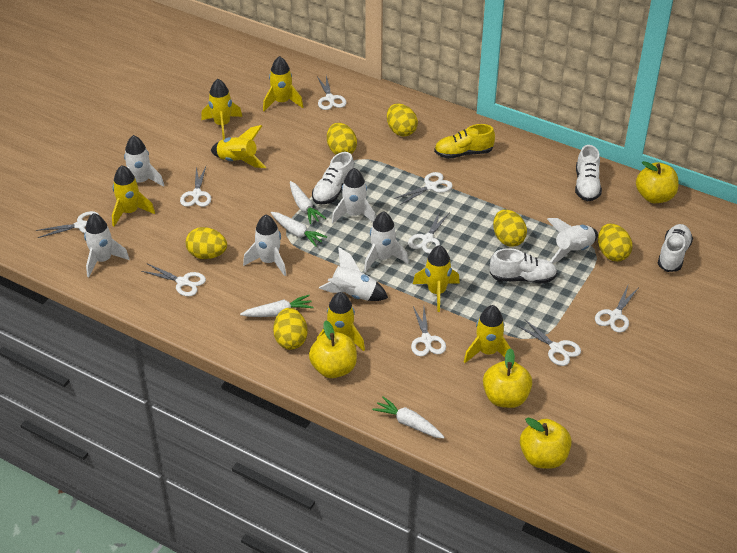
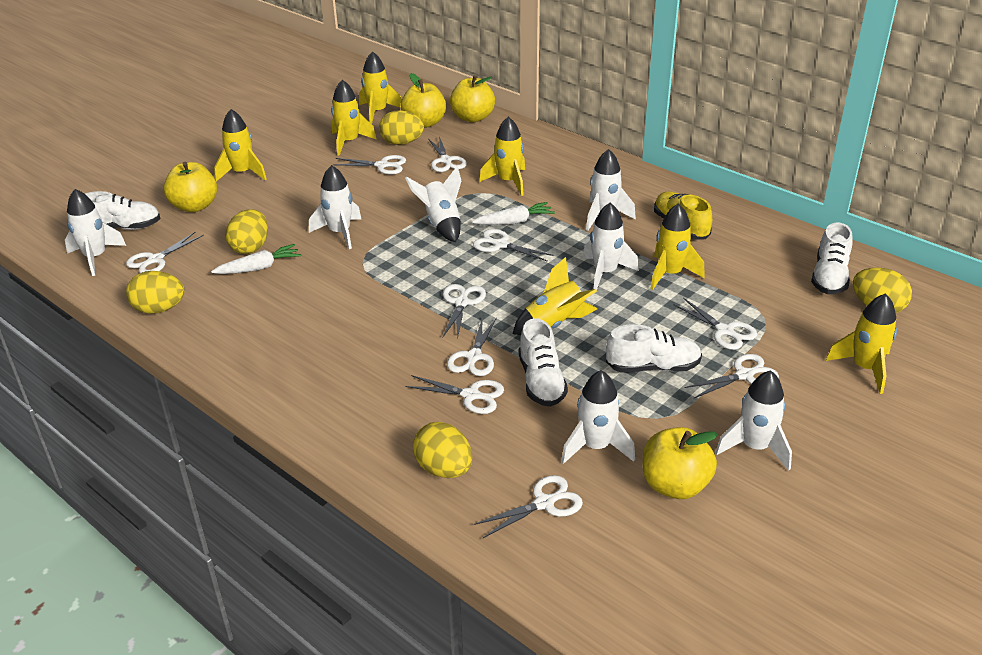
white carrot: [240,295,313,317] [271,212,327,247] [290,181,326,224] [372,396,444,439] = 4 -> [211,244,301,274] [472,202,555,225] = 2
white scissors: [36,211,99,238] [141,264,206,296] [180,167,211,207] [317,76,347,110] [394,172,453,205] [408,211,450,254] [411,307,446,356] [517,319,581,366] [595,286,638,332] = 9 -> [126,232,204,273] [333,155,406,175] [406,375,504,414] [429,136,467,172] [443,284,486,340] [447,316,497,376] [473,229,554,262] [474,475,583,538] [673,298,757,350] [685,354,779,399] = 10
yellow egg: [186,227,227,259] [273,308,308,350] [327,123,357,155] [387,103,418,137] [493,209,527,247] [598,223,633,261] = 6 -> [126,271,185,314] [225,209,268,254] [379,110,424,145] [413,422,472,478] [853,267,912,313] = 5

